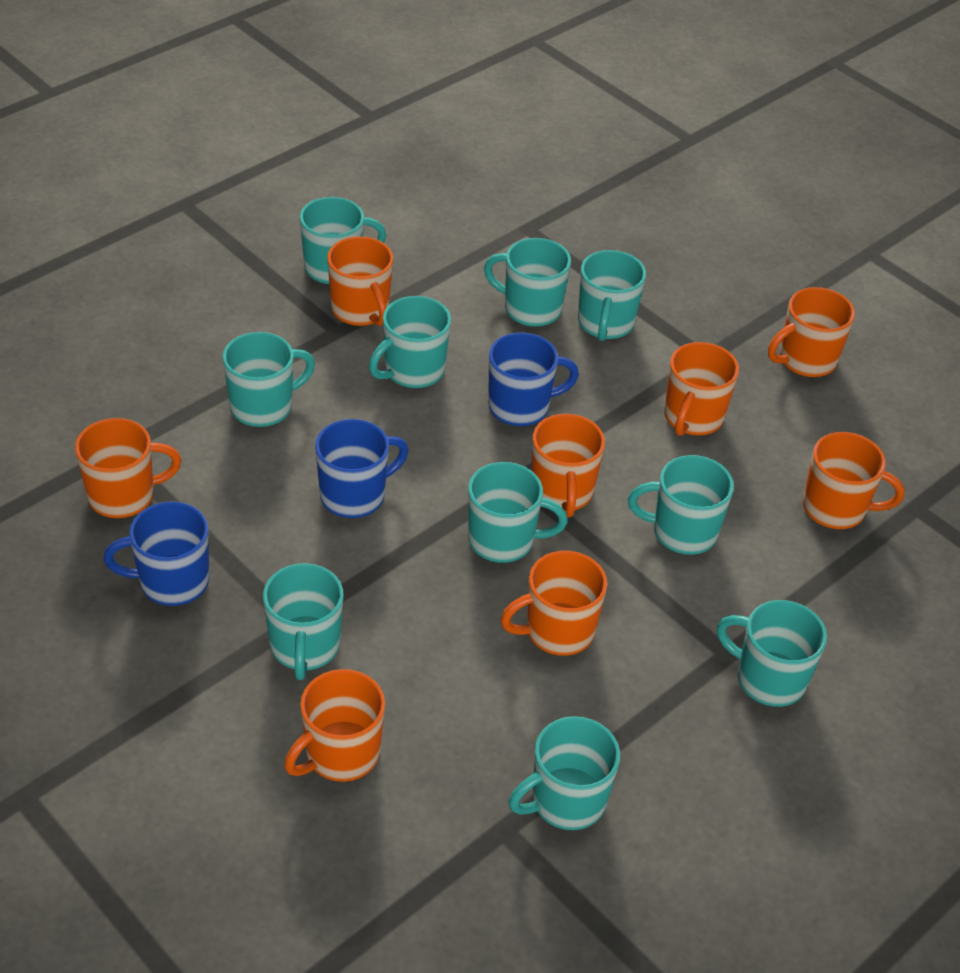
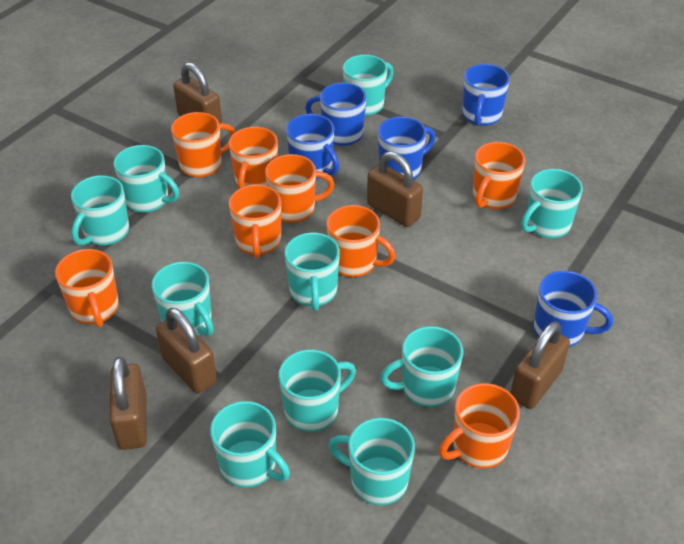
blue mug: [104,502,209,606] [315,419,408,518] [488,332,579,426] = 3 -> [286,114,339,179] [305,83,366,146] [378,117,435,179] [462,64,510,126] [534,271,613,347] = 5
brown padlock: none = 0 -> [109,356,147,450] [156,308,217,394] [173,62,222,124] [367,151,423,227] [510,321,570,409] = 5

